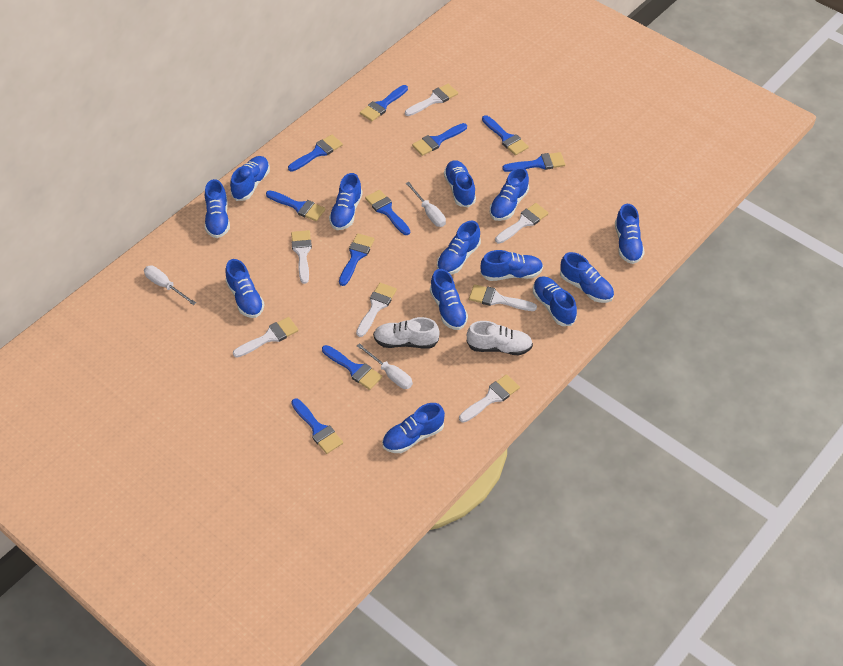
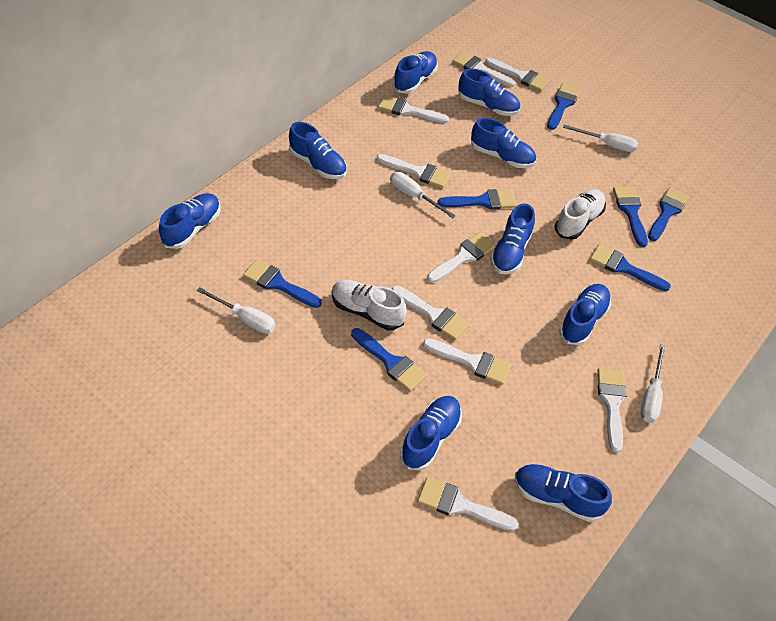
blue brush: [266,190,326,221] [288,134,343,172] [291,399,343,454] [322,345,382,390] [339,233,375,286] [360,85,408,121] [365,190,410,235] [412,123,467,156] [482,115,529,155] [502,152,565,172] = 10 -> [243,259,322,308] [351,328,427,392] [438,189,516,210] [547,83,581,130] [590,244,671,291] [613,187,648,247] [648,187,689,241] = 7
blue shoe: [205,179,230,238] [225,259,264,318] [230,156,270,201] [329,173,363,230] [382,403,445,453] [430,269,468,330] [437,221,481,275] [444,160,476,207] [480,250,543,281] [490,167,529,221] [533,276,577,326] [560,252,614,303] [615,204,645,264] = 13 -> [159,193,220,249] [289,122,347,179] [393,51,438,94] [400,396,462,470] [458,69,520,116] [471,118,536,168] [490,203,535,274] [515,464,612,522] [559,284,611,345] = 9
white brush: [233,317,299,357] [291,230,312,284] [356,283,397,337] [405,84,458,116] [459,374,520,423] [469,284,537,311] [495,203,549,244] = 7 -> [377,154,451,188] [378,95,449,123] [392,286,469,340] [417,477,519,531] [423,338,511,385] [427,233,495,283] [452,51,515,87] [485,58,550,91] [597,368,627,453] = 9
white screwdriver: [144,265,196,305] [357,343,413,389] [406,182,446,227] = 3 -> [196,287,276,334] [390,172,456,218] [563,125,638,152] [640,344,666,423] = 4

